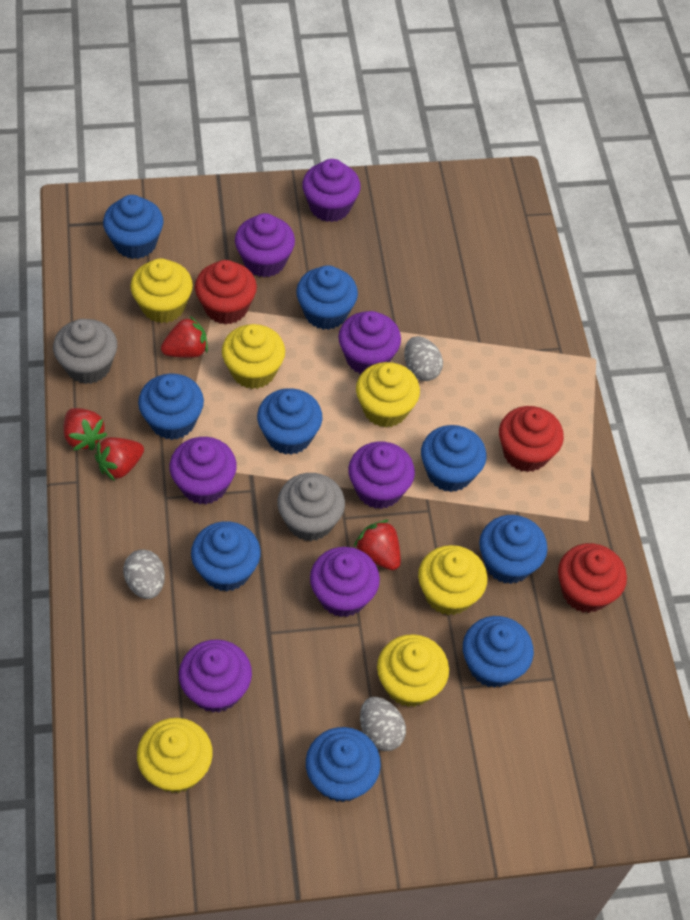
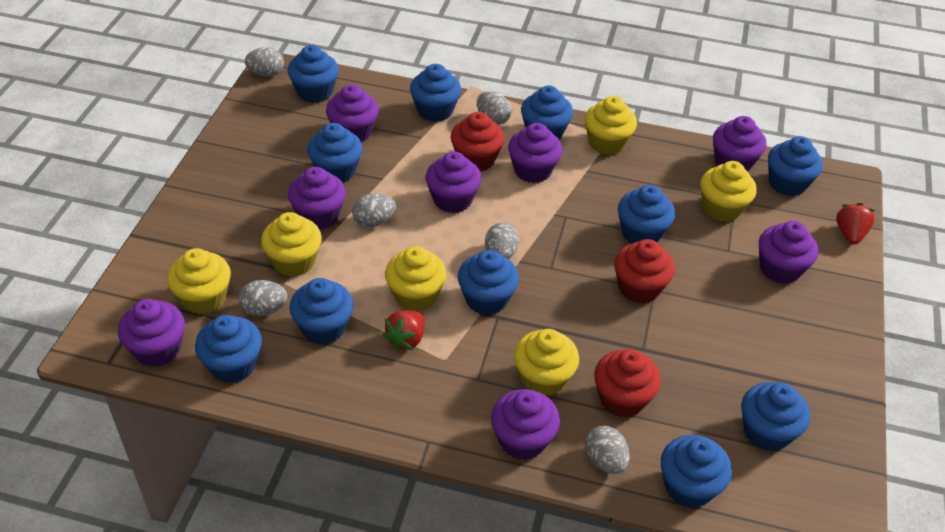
blue cupcake: [103,195,164,259] [138,373,204,440] [191,521,261,592] [257,388,322,455] [296,265,358,330] [306,727,381,802] [421,425,486,492] [463,616,534,688] [479,515,548,584] = 9 -> [195,315,262,383] [288,45,339,103] [289,278,354,345] [307,123,363,182] [410,64,461,122] [458,250,519,315] [521,86,573,140] [618,185,675,243] [661,435,732,508] [742,382,810,451] [768,136,823,196] = 11
grey cupcake: [53,319,117,384] [277,473,345,541] = 2 -> none = 0
grey egg: [123,549,165,599] [360,697,406,751] [404,336,443,381] = 3 -> [238,280,287,316] [245,47,284,77] [352,193,396,227] [477,91,512,125] [485,223,519,259] [585,426,630,474] = 6
purple cupcake: [170,437,237,504] [179,639,252,713] [235,213,295,277] [302,159,361,222] [310,547,380,617] [338,311,401,374] [348,441,415,509] = 7 -> [118,299,185,367] [288,167,346,229] [326,84,379,142] [426,151,482,213] [491,389,560,460] [508,123,562,183] [713,116,766,172] [759,221,818,284] = 8
red strawberry: [64,408,107,451] [95,437,144,481] [161,316,208,358] [354,520,401,570] = 4 -> [383,311,424,351] [836,203,875,245] = 2

